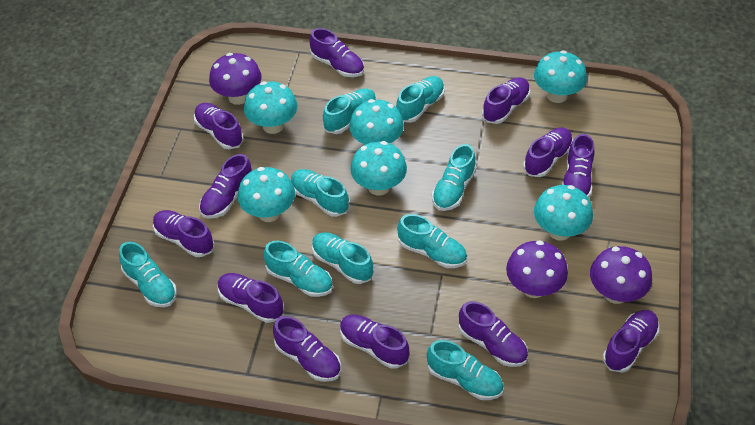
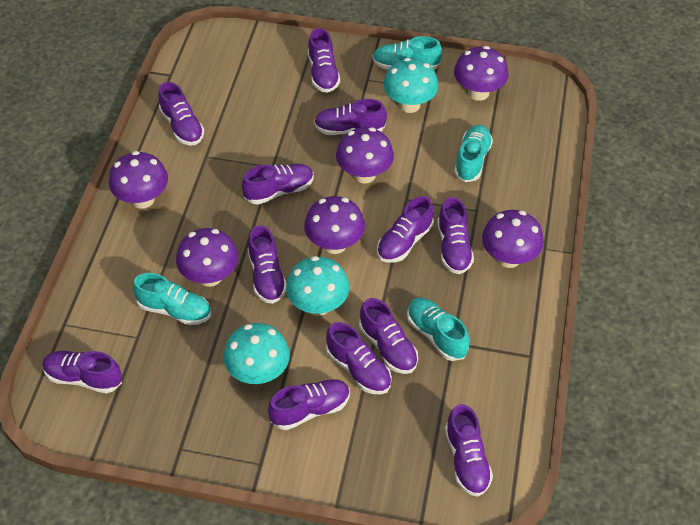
purple mushroom: [209,53,262,105] [506,240,568,298] [590,246,652,304] = 3 -> [109,151,168,209] [176,228,238,287] [304,196,365,254] [336,127,394,183] [454,46,509,101] [482,210,544,268] = 6
turquoise mushroom: [238,167,295,222] [244,81,297,134] [349,99,404,144] [350,141,407,196] [534,50,587,103] [534,185,593,241] = 6 -> [223,323,290,384] [286,256,349,316] [383,58,438,113] = 3
turquoise shoe: [119,242,177,307] [264,241,333,297] [291,169,349,217] [312,232,374,284] [323,88,376,134] [396,76,445,123] [397,214,467,268] [427,340,504,400] [432,144,476,211] = 9 -> [133,273,211,325] [373,36,442,70] [407,298,470,361] [454,125,493,182] = 4

